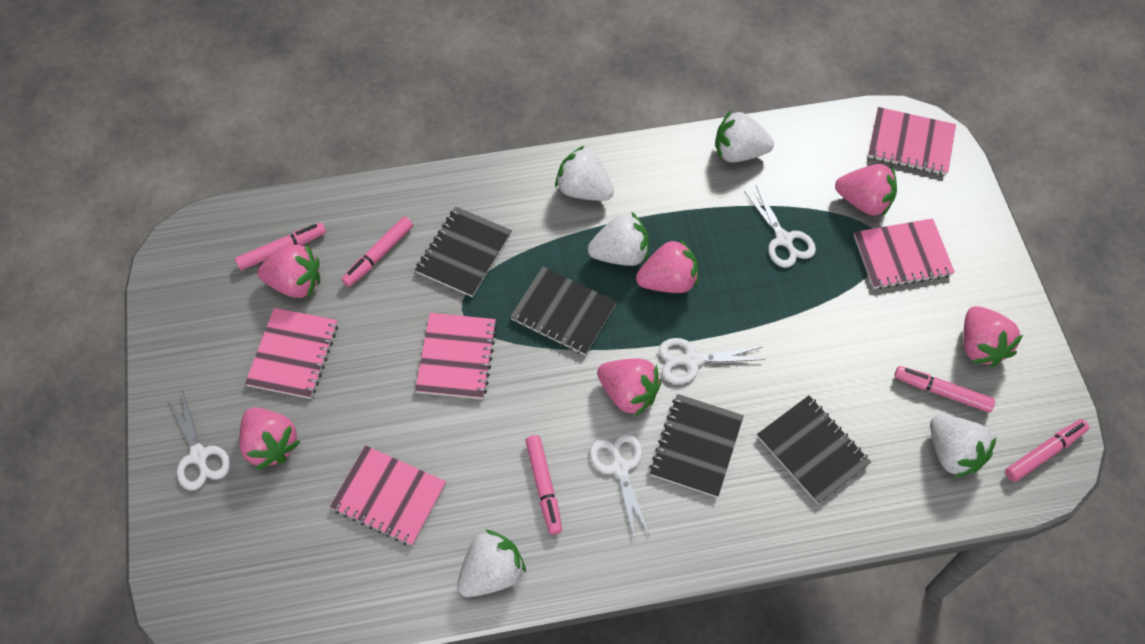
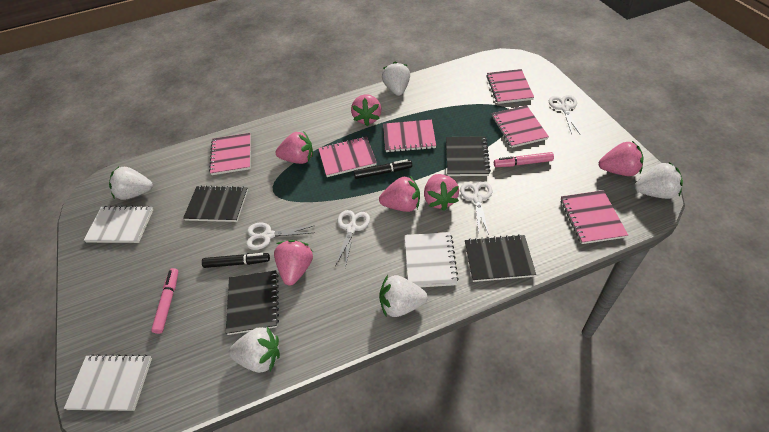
black marker: none = 0 -> [202,253,270,268] [354,159,412,179] = 2
pink marker: [235,223,326,270] [342,216,413,287] [525,435,562,535] [894,366,995,412] [1005,419,1089,482] = 5 -> [151,268,178,334] [494,152,554,167] = 2
pink notebook: [245,308,338,399] [330,445,446,546] [415,313,497,399] [854,219,955,289] [868,107,956,175] = 5 -> [209,133,251,175] [318,137,377,177] [383,120,436,152] [486,69,534,104] [492,105,549,148] [561,190,628,244] = 6
white notebook: none = 0 -> [64,354,152,411] [84,206,154,243] [405,232,459,287] = 3

